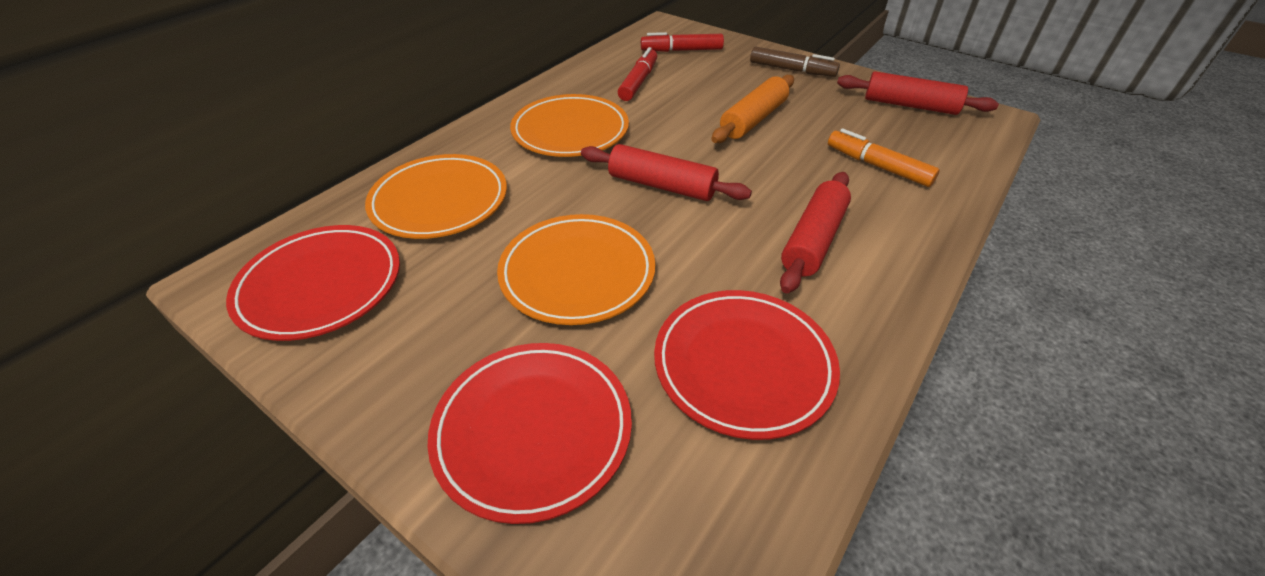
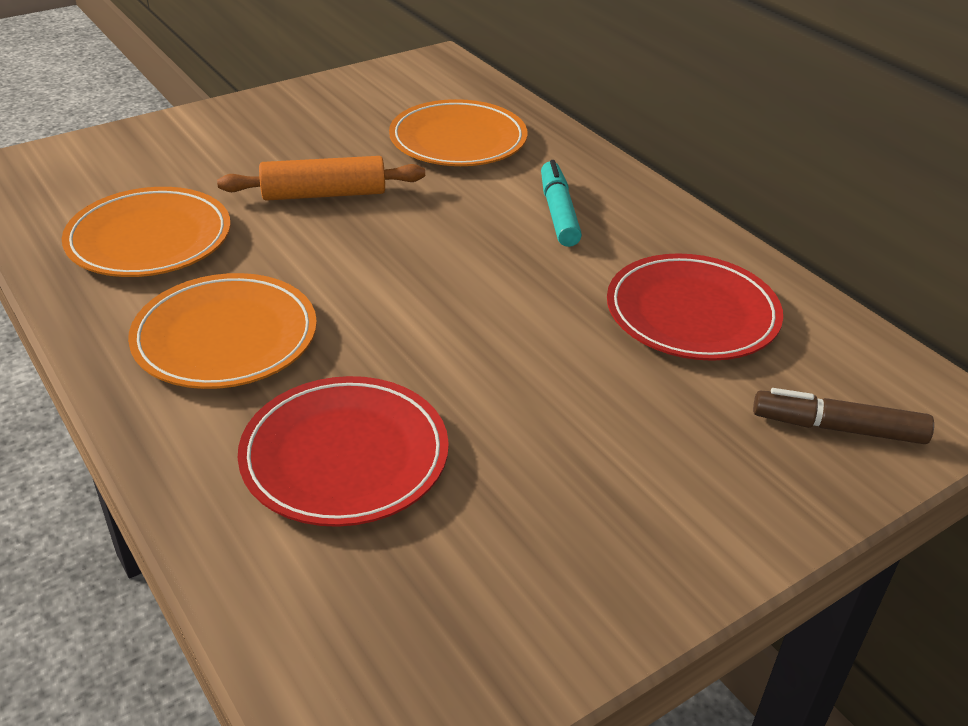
orange marker: [828,129,940,187] = 1 -> none = 0
red marker: [618,47,657,101] [641,32,724,52] = 2 -> none = 0
red plate: [226,225,400,341] [427,343,632,524] [654,290,840,440] = 3 -> [238,376,449,527] [607,253,783,361] = 2
red rolling pin: [581,144,752,201] [780,172,851,293] [837,71,999,115] = 3 -> none = 0
turquoise marker: none = 0 -> [541,160,582,247] = 1

